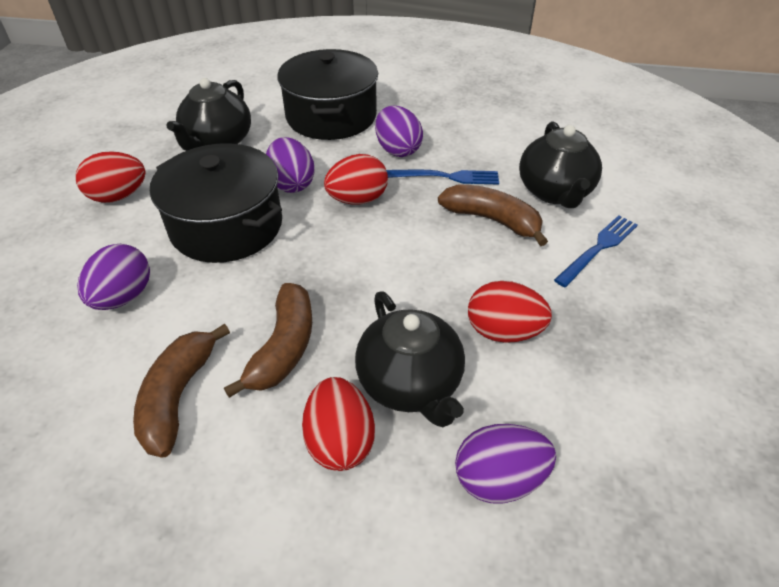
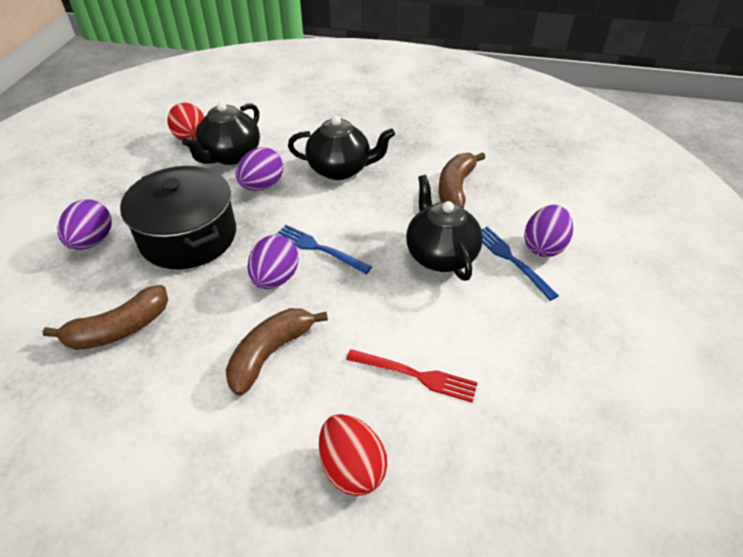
black pot: [150,143,282,263] [277,49,378,140] = 2 -> [120,166,236,269] = 1
red egg: [76,151,146,203] [302,377,375,471] [324,154,388,205] [468,281,552,343] = 4 -> [167,103,205,141] [319,414,387,496] = 2
red fork: none = 0 -> [346,349,478,403] = 1

